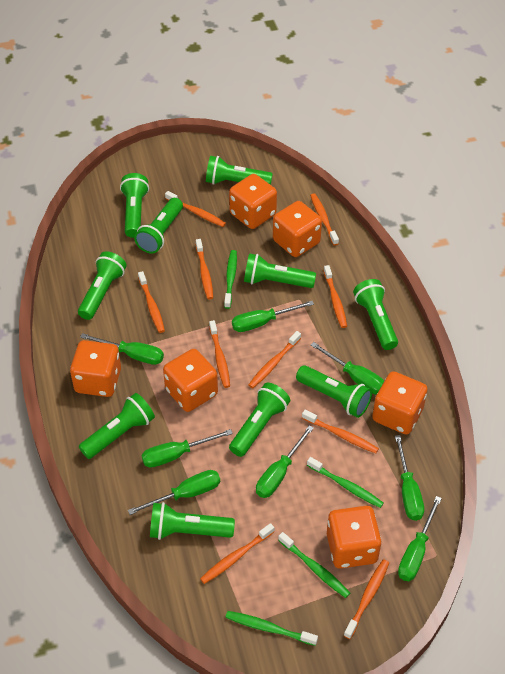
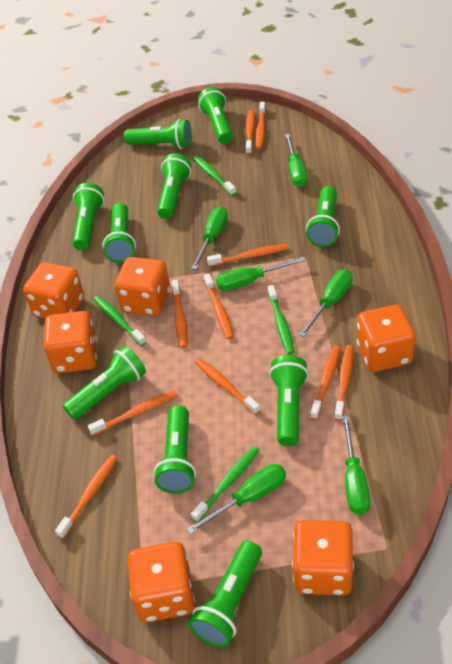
green screwdriver: [80,333,164,365] [128,470,220,515] [141,429,233,468] [232,301,314,332] [256,425,314,498] [311,342,384,394] [395,435,424,521] [398,496,442,581] = 8 -> [186,464,286,535] [191,206,228,270] [216,257,306,291] [285,134,307,187] [299,269,352,337] [342,415,370,515] = 6

